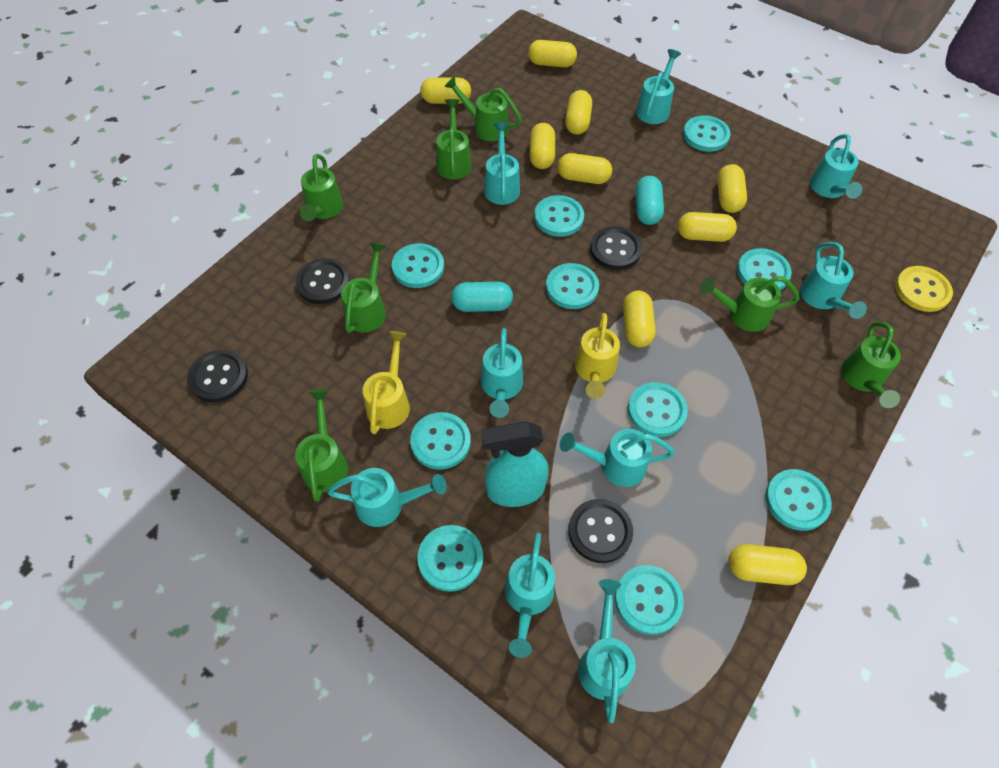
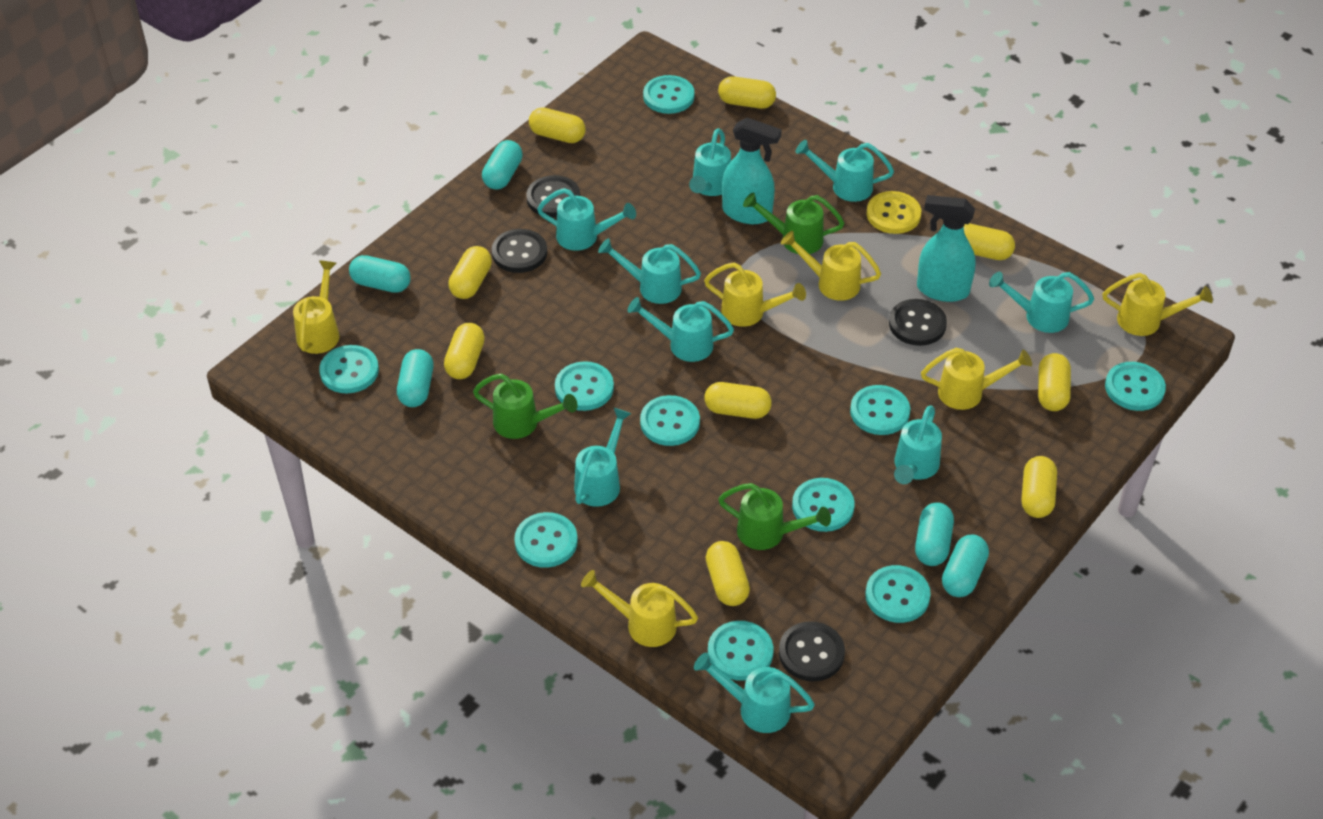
green watering can: [295,389,348,502] [300,154,343,221] [341,242,387,333] [436,99,472,180] [444,76,522,141] [700,276,799,332] [841,322,901,408] = 7 -> [473,374,578,439] [718,483,831,550] [743,193,844,254] = 3
turquoise capsule: [451,282,513,312] [636,176,664,225] = 2 -> [349,255,411,293] [397,349,434,407] [482,140,523,190] [915,502,954,566] [942,535,989,597] = 5
turquoise spray bottle: [481,421,549,507] = 1 -> [722,118,782,224] [917,195,976,302] = 2
yellow watering can: [363,331,410,434] [575,313,620,399] = 2 -> [293,260,340,354] [581,570,698,647] [704,262,806,327] [781,231,881,301] [921,348,1032,410] [1102,273,1213,336] = 6

